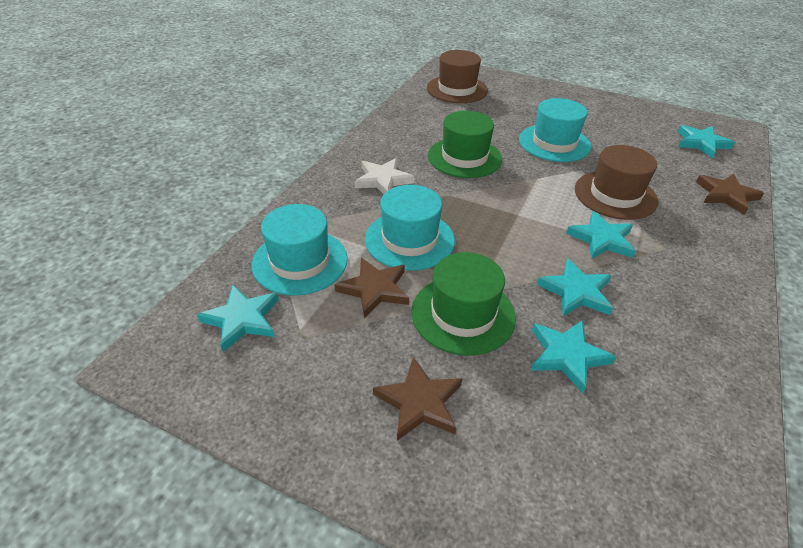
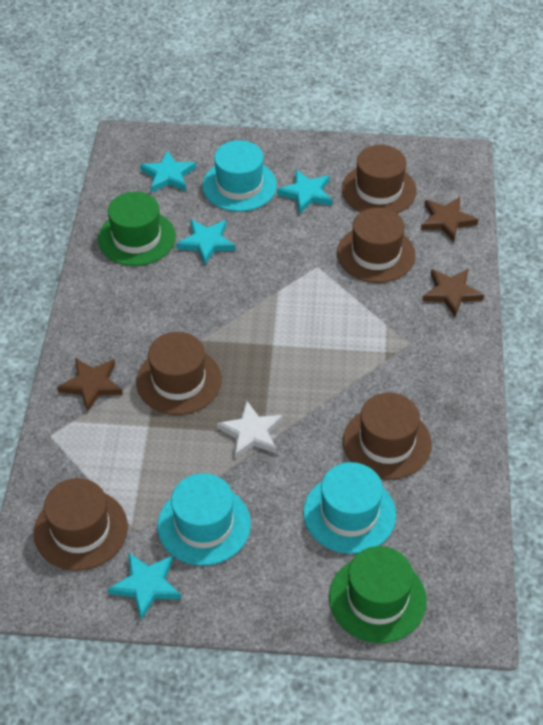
brown hat: [427,50,488,103] [575,145,658,220] = 2 -> [34,478,128,571] [136,332,222,415] [337,208,415,283] [342,145,417,214] [343,393,432,480] = 5
turquoise star: [197,285,279,352] [531,320,616,393] [537,258,613,316] [566,211,636,259] [678,125,735,158] = 5 -> [108,552,181,620] [140,151,196,193] [176,219,236,265] [277,170,332,214] = 4

